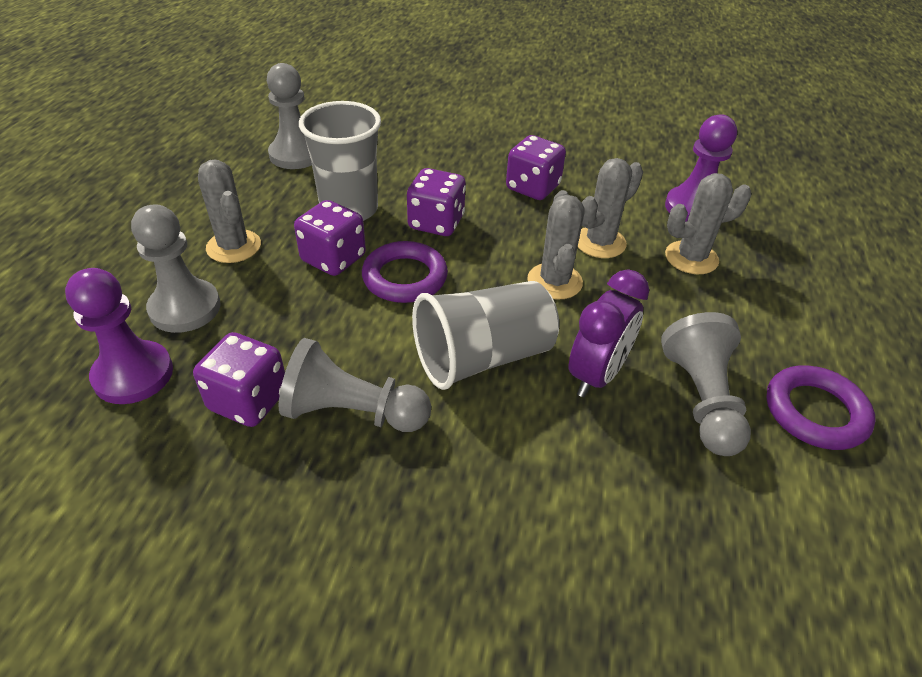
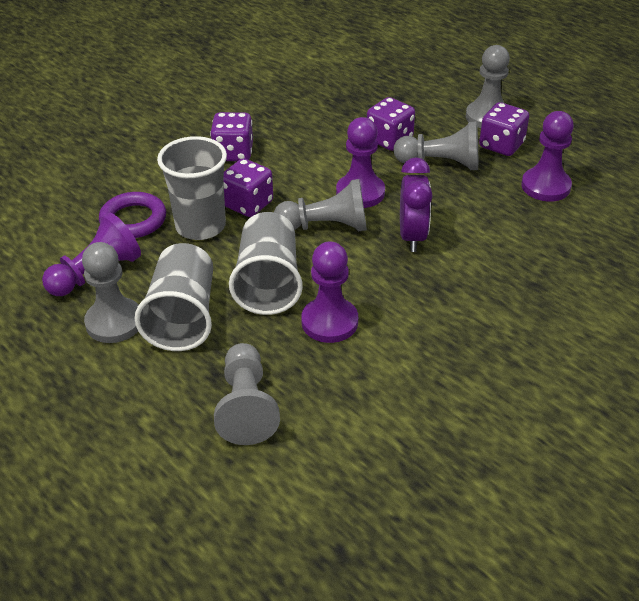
grey cactus: [198,160,261,263] [528,190,585,300] [578,158,643,258] [665,173,751,274] = 4 -> none = 0
grey cup: [299,101,381,221] [412,281,559,390] = 2 -> [135,243,213,351] [157,136,227,240] [229,212,303,315] = 3
grey pawn: [131,204,221,333] [267,63,312,169] [279,338,431,432] [661,312,751,456] = 4 -> [82,242,138,343] [214,343,280,445] [274,179,367,231] [393,122,478,170] [466,45,510,128] = 5
purple pawn: [65,268,173,404] [665,114,737,222] = 2 -> [42,212,141,296] [301,242,358,343] [336,117,385,208] [521,111,574,202] = 4
purple ring: [362,241,448,303] [766,365,876,450] = 2 -> [99,192,166,238] = 1

